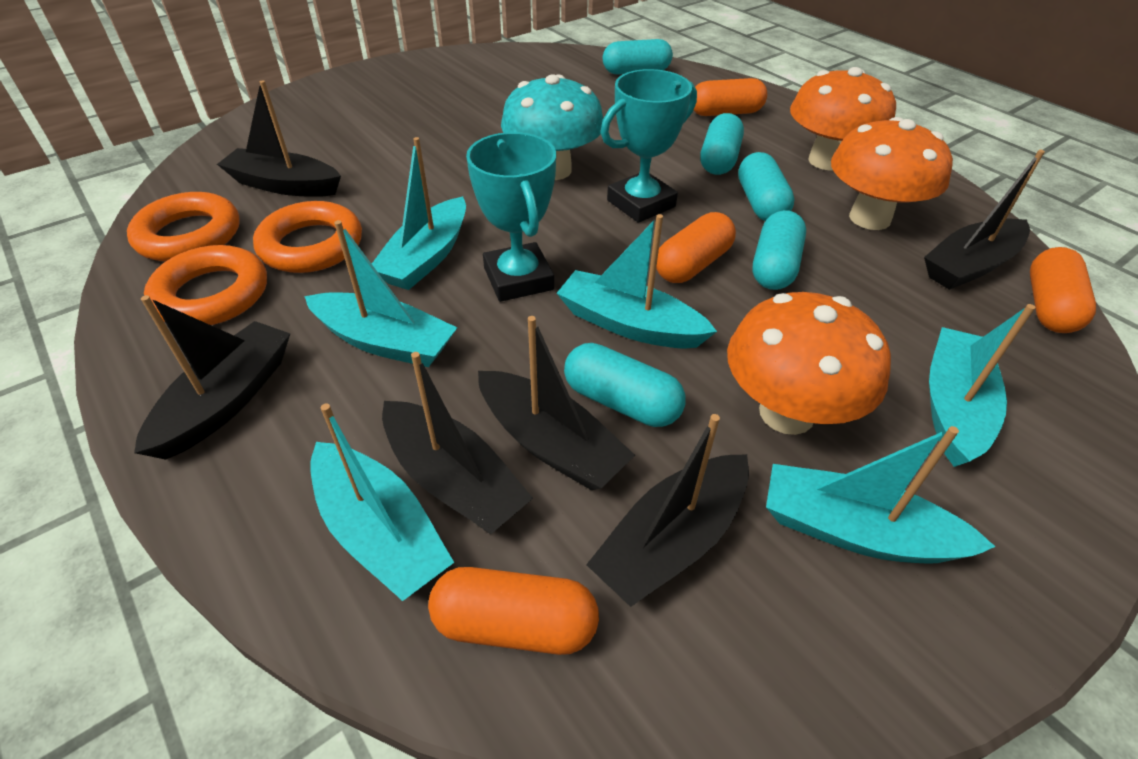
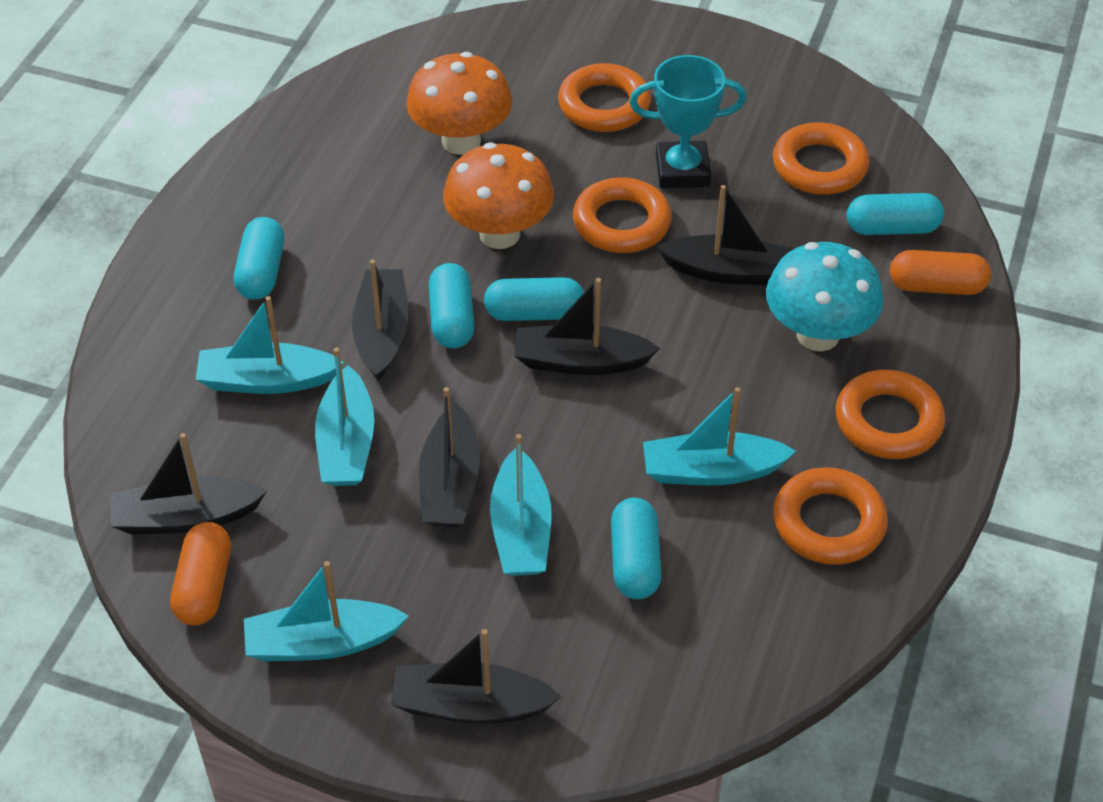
orange capsule: [428,567,599,655] [656,212,736,283] [694,78,767,116] [1030,247,1096,333] = 4 -> [170,522,231,625] [890,250,991,295] = 2
orange mushroom: [727,292,891,435] [790,67,896,171] [831,117,953,230] = 3 -> [406,52,512,155] [443,143,554,249] = 2
orange ring: [127,192,240,262] [144,245,267,325] [253,201,362,273] = 3 -> [558,63,651,132] [573,177,672,253] [773,122,869,195] [773,467,888,565] [835,370,945,459] = 5
turquoise boat: [304,220,457,367] [310,403,454,601] [372,137,466,290] [557,214,717,349] [766,426,996,563] [929,304,1035,467] = 6 -> [196,296,344,394] [244,561,409,662] [315,347,374,486] [490,434,552,576] [643,387,796,485] = 5
turquoise trophy: [466,132,556,302] [601,69,697,223] = 2 -> [630,55,746,188] = 1

